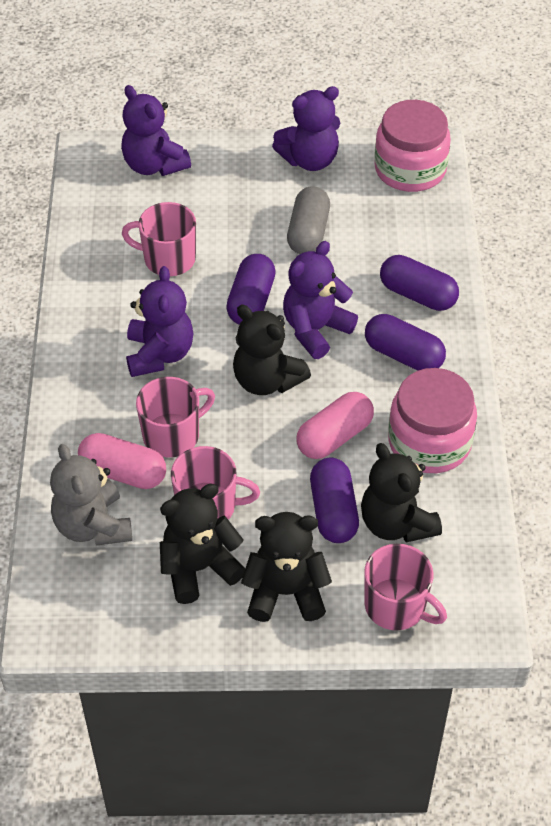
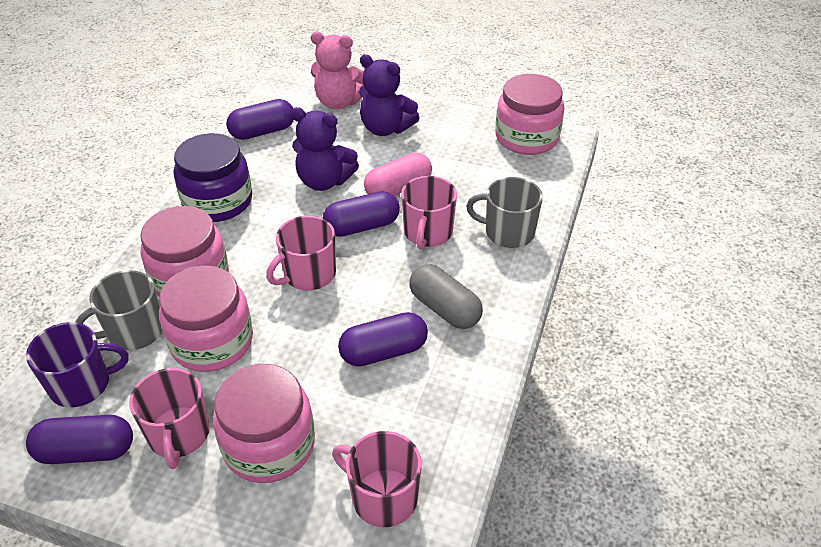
black teddy bear: [160,484,245,604] [233,305,311,395] [241,512,332,622] [361,443,442,542] = 4 -> none = 0
grey mug: none = 0 -> [76,270,162,350] [466,177,543,248] = 2
grey teddy bear: [50,444,132,546] = 1 -> none = 0
pink capsule: [78,433,166,489] [296,392,374,459] = 2 -> [364,152,432,196] = 1
pink jar: [374,100,451,192] [388,368,477,473] = 2 -> [140,206,229,297] [159,265,253,372] [213,364,315,483] [495,74,564,155] = 4
pink teddy bear: none = 0 -> [311,32,364,109] = 1
purple jar: none = 0 -> [174,133,252,222] = 1
purple mug: none = 0 -> [26,322,128,408] = 1
purple teddy bear: [121,85,191,176] [126,266,193,377] [272,86,340,171] [283,241,358,359] = 4 -> [291,107,359,191] [359,54,420,136] = 2

